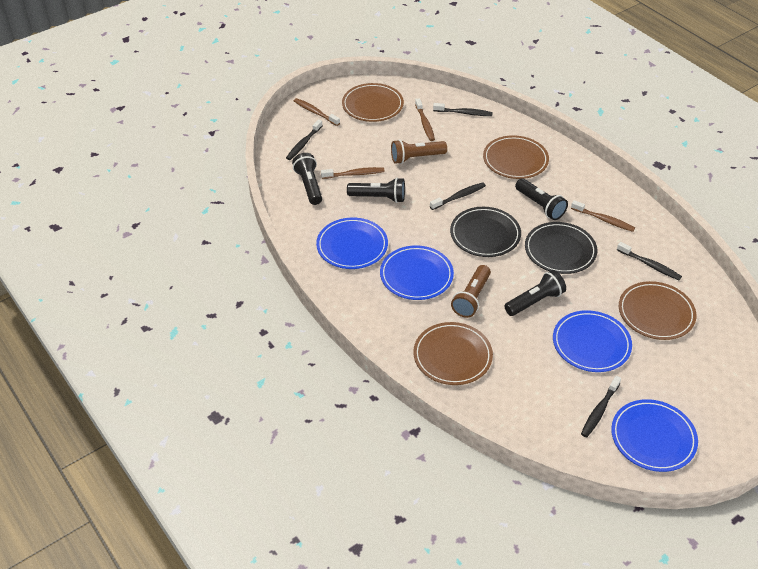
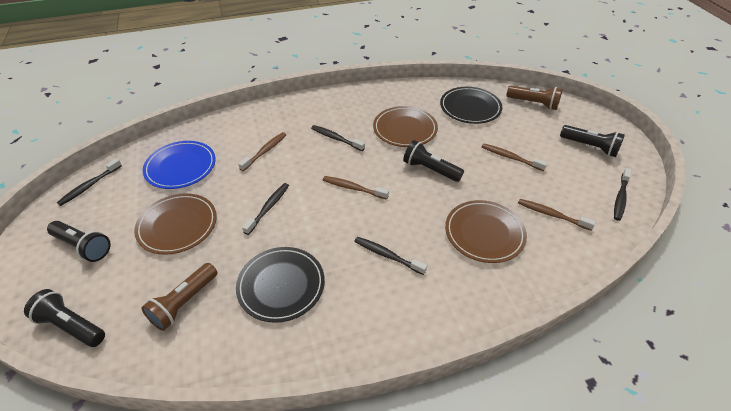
blue plate: [316,218,388,269] [380,245,454,300] [553,310,632,372] [611,399,698,472] = 4 -> [143,141,216,189] = 1
brown plate: [342,83,404,122] [413,322,493,385] [483,135,549,179] [619,281,696,340] = 4 -> [134,193,217,255] [373,106,438,147] [445,200,527,263] = 3

